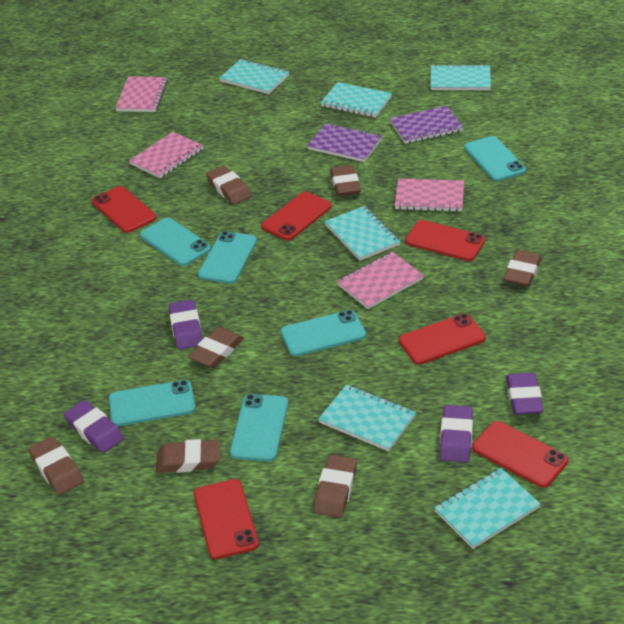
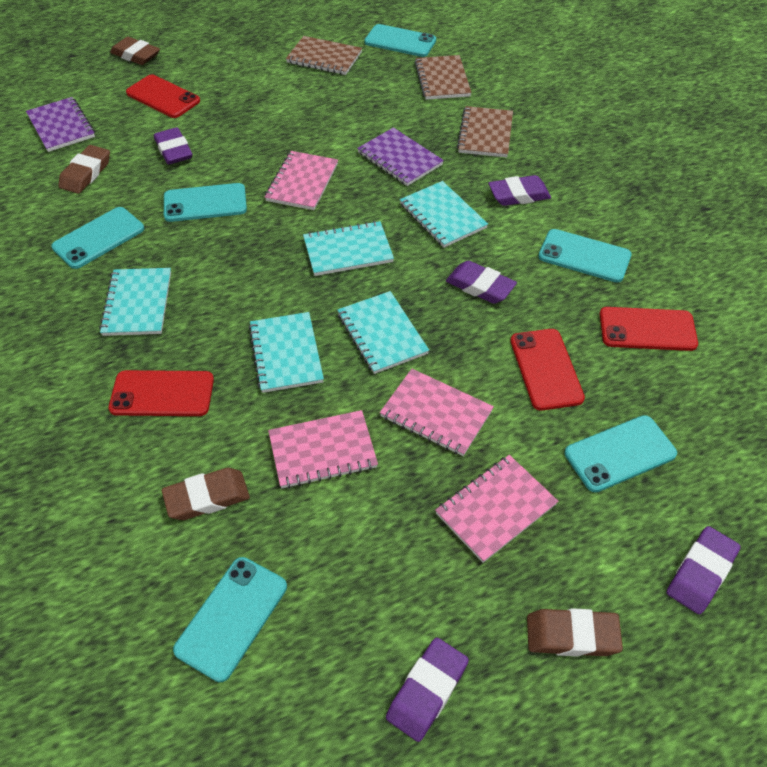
brown eraser: [28,436,84,495] [156,439,220,473] [188,327,244,368] [206,166,252,204] [313,455,357,518] [330,165,361,196] [503,250,542,287] = 7 -> [58,145,110,194] [110,37,160,65] [162,468,250,520] [527,608,623,657] = 4
brown notebook: none = 0 -> [286,36,362,75] [415,55,472,100] [457,106,513,158] = 3
purple eraser: [64,400,124,453] [169,300,203,350] [440,405,473,463] [506,373,544,415] = 4 -> [154,127,193,165] [386,637,469,742] [446,260,517,304] [488,175,551,206] [666,526,741,614] = 5
red phone: [92,186,156,233] [194,479,259,559] [261,192,332,240] [399,314,486,365] [405,220,485,261] [472,421,568,488] = 6 -> [109,370,214,416] [126,74,200,118] [510,329,585,411] [600,307,698,351] = 4
turquoise notebook: [219,59,289,94] [318,384,416,451] [321,82,392,118] [324,206,400,261] [431,64,491,90] [434,468,540,549] = 6 -> [99,268,171,336] [249,312,324,393] [303,221,394,276] [337,291,429,374] [400,181,488,248] = 5

